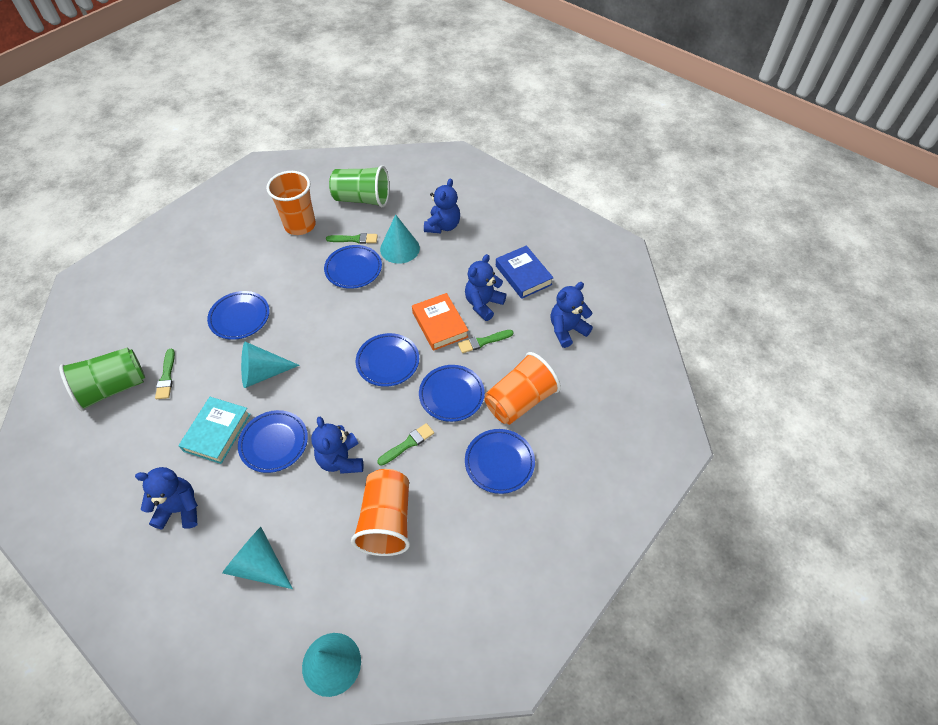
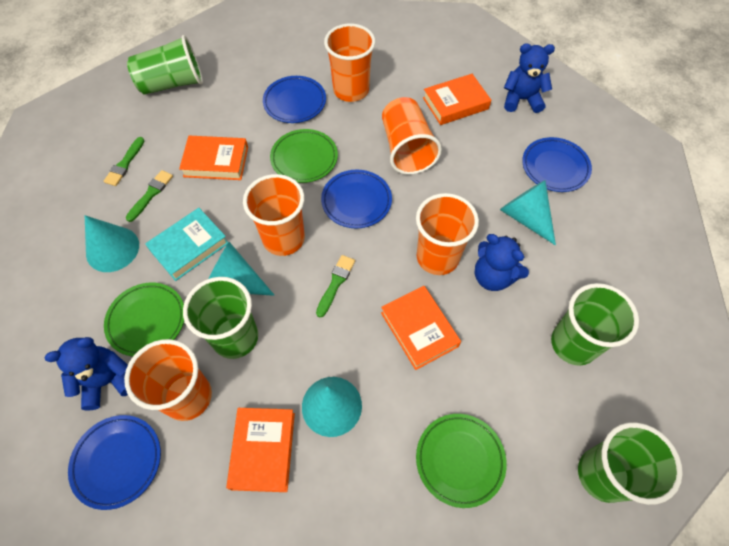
blue book: [496,245,554,299] = 1 -> none = 0
blue plate: [207,291,269,340] [238,410,308,473] [324,245,382,289] [356,333,419,387] [419,365,485,422] [465,429,535,494] = 6 -> [68,415,161,510] [263,76,326,123] [321,170,392,228] [522,137,592,192] = 4
blue teddy bear: [135,467,198,529] [311,417,363,474] [424,178,460,233] [465,254,506,321] [550,282,593,348] = 5 -> [45,337,128,410] [474,234,529,291] [504,43,555,113] = 3
green brush: [155,349,175,399] [326,233,378,244] [377,423,434,466] [458,330,514,353] = 4 -> [104,137,145,186] [126,170,173,222] [316,255,355,317] = 3
green cup: [59,347,145,411] [329,165,389,207] = 2 -> [127,35,203,95] [183,277,258,359] [551,283,639,366] [578,422,683,505] = 4
green plate: none = 0 -> [104,283,184,357] [270,129,338,183] [416,414,507,508] = 3
orange book: [412,293,469,351] = 1 -> [179,136,248,180] [226,408,295,492] [381,286,461,370] [423,74,491,125] = 4
orange cup: [266,171,316,235] [351,469,410,556] [485,352,561,425] = 3 -> [124,339,212,421] [243,174,305,256] [324,24,375,102] [382,97,442,175] [416,193,479,275] = 5

